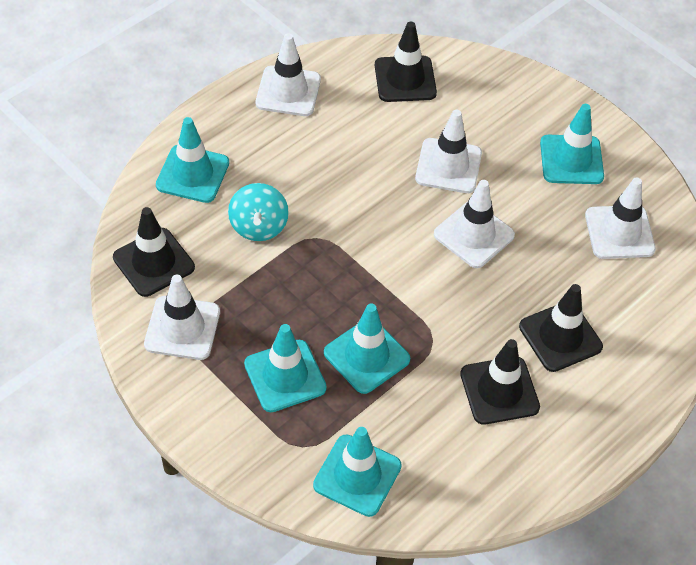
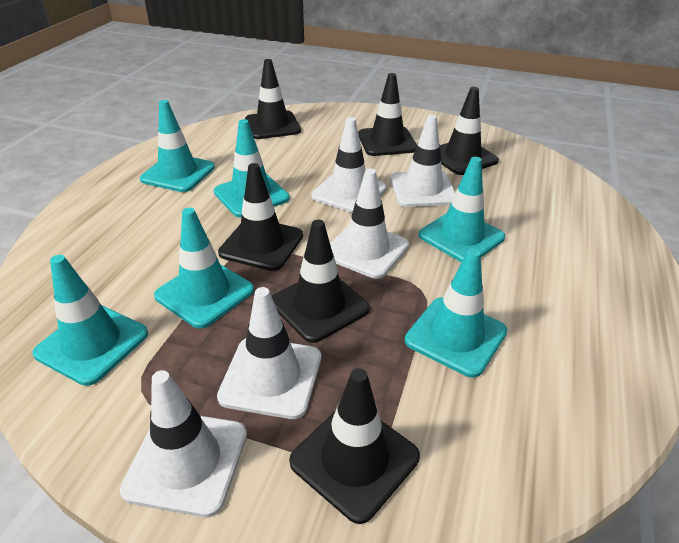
black traffic cone: [113,207,195,297] [375,21,437,102] [460,339,540,425] [519,284,603,372] = 4 -> [218,163,303,271] [245,59,301,139] [272,220,370,343] [289,368,420,524] [358,73,417,156] [440,87,499,175] = 6
turquoise spinning top: [228,183,289,241] = 1 -> none = 0
turquoise traffic cone: [156,117,229,203] [244,324,327,412] [313,427,402,517] [324,303,410,394] [540,104,604,184] = 5 -> [32,255,148,386] [140,100,215,192] [154,208,254,328] [214,119,290,217] [405,248,507,378] [419,157,505,262] = 6

